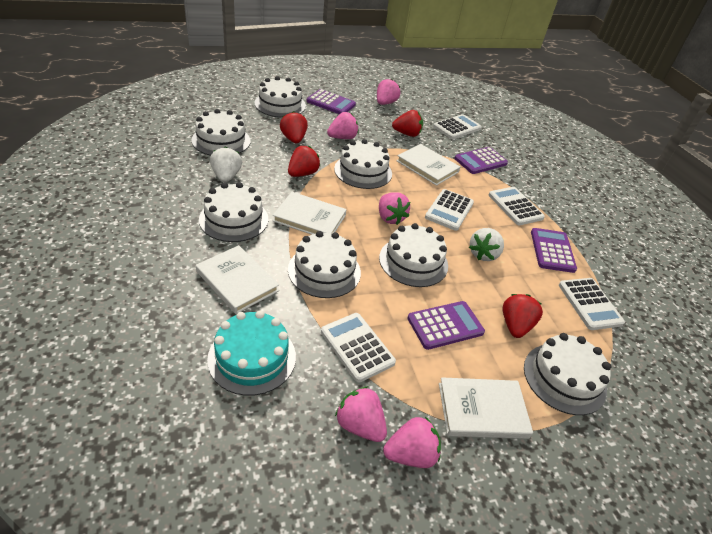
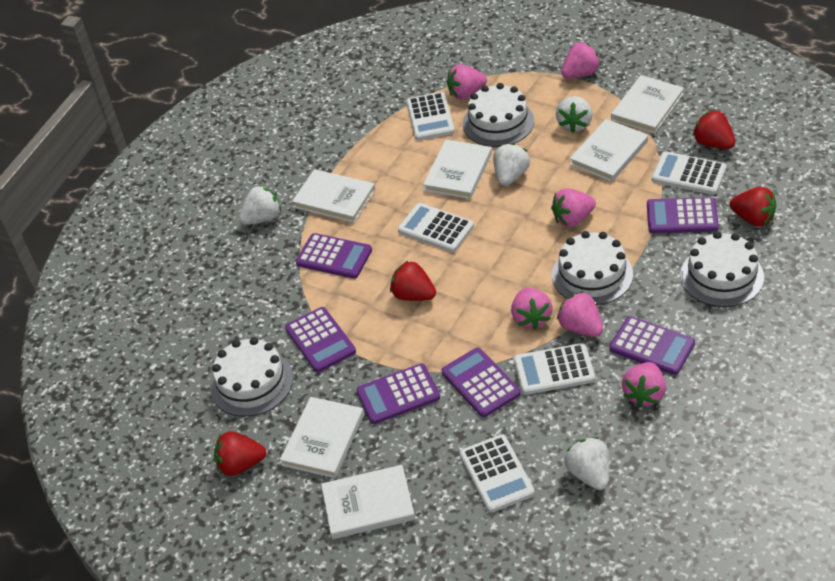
pink strawberry: [327,112,359,139] [335,386,387,442] [377,79,400,105] [379,192,410,225] [383,417,441,468] = 5 -> [447,64,487,100] [511,288,553,330] [551,188,596,227] [557,292,603,337] [561,42,601,78] [622,362,666,408] = 6
purple calculator: [307,89,356,114] [407,301,485,350] [454,147,508,174] [531,228,577,273] = 4 -> [285,307,356,372] [296,233,372,279] [356,363,440,424] [442,348,521,417] [610,316,695,375] [647,197,719,233] = 6
turquoise cake: [207,311,296,396] = 1 -> none = 0
white book: [196,245,279,314] [273,192,347,235] [396,144,460,186] [439,377,533,439] = 4 -> [280,397,364,478] [292,169,375,223] [321,465,415,539] [423,140,492,199] [570,119,648,182] [611,75,684,134] = 6
white cake: [191,109,250,156] [199,182,268,242] [255,76,306,118] [288,231,361,298] [334,139,392,189] [379,223,448,287] [524,333,611,415] = 7 -> [210,337,293,417] [463,83,534,147] [552,231,633,305] [680,231,764,307] = 4
white strawberry: [210,146,242,183] [469,228,504,261] = 2 -> [239,185,281,225] [493,143,530,186] [556,96,592,133] [565,437,609,490] = 4

